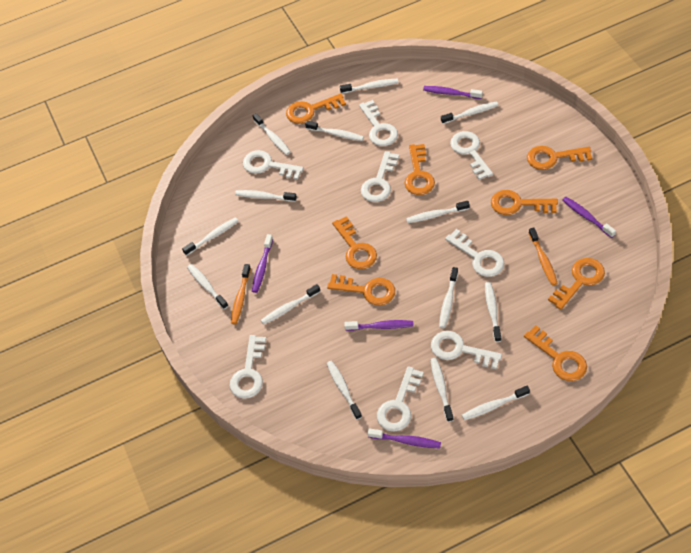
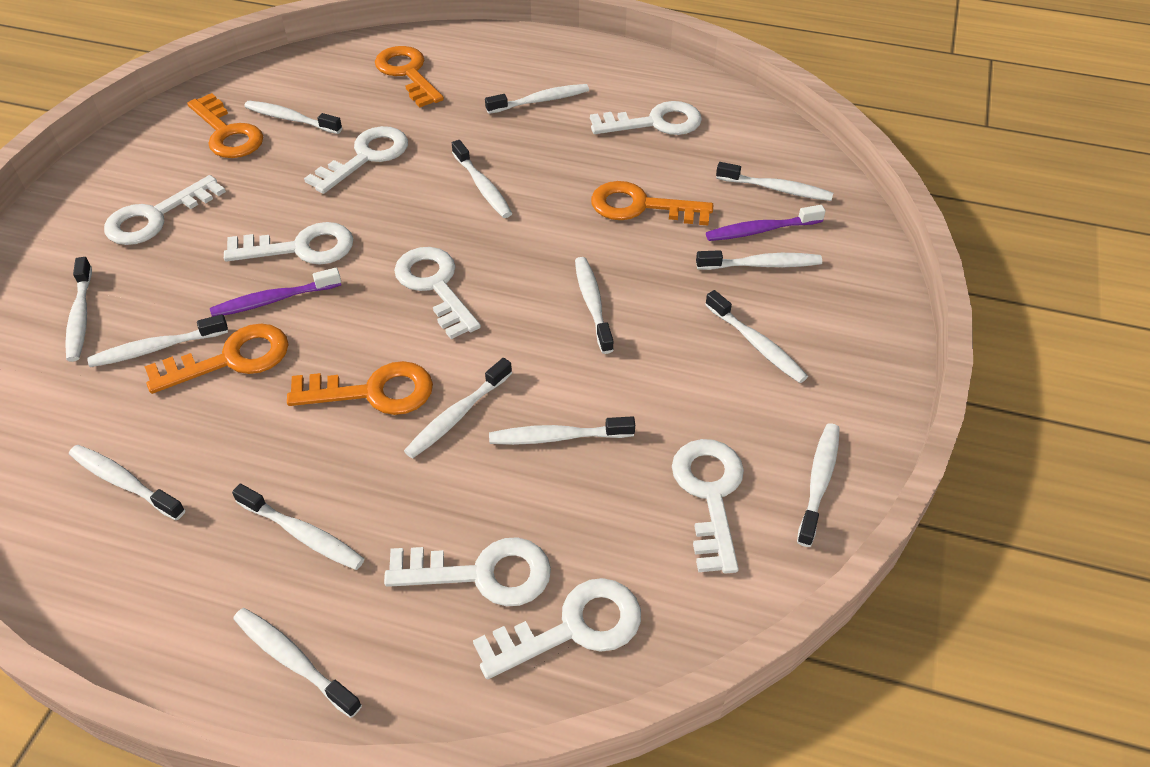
orange key: [286,93,346,124] [327,274,395,306] [332,216,377,269] [405,144,435,195] [491,190,558,215] [524,326,587,381] [527,146,592,170] [548,258,605,310] = 8 -> [144,323,289,394] [187,93,264,158] [287,361,433,415] [375,46,444,108] [591,181,713,225] = 5
orange toothbrush: [231,264,251,324] [529,227,558,286] = 2 -> none = 0
purple toothbrush: [252,234,273,293] [344,320,414,331] [368,428,441,449] [423,86,483,99] [562,197,616,238] = 5 -> [210,268,341,317] [706,205,826,241] = 2
white toothbrush: [182,217,239,256] [187,264,228,309] [235,190,297,202] [253,113,291,155] [261,284,321,325] [305,121,364,141] [326,361,362,420] [340,79,399,94] [406,201,470,223] [430,358,453,422] [439,267,458,329] [441,101,499,124] [462,386,530,420] [485,282,501,342] = 14 -> [65,257,92,362] [69,444,185,520] [87,314,228,367] [232,484,365,570] [233,608,362,718] [244,101,342,134] [404,358,512,459] [452,140,512,218] [485,84,589,114] [489,416,635,445] [575,257,614,354] [696,250,822,270] [705,290,808,383] [716,162,833,201] [797,423,840,547] = 15

